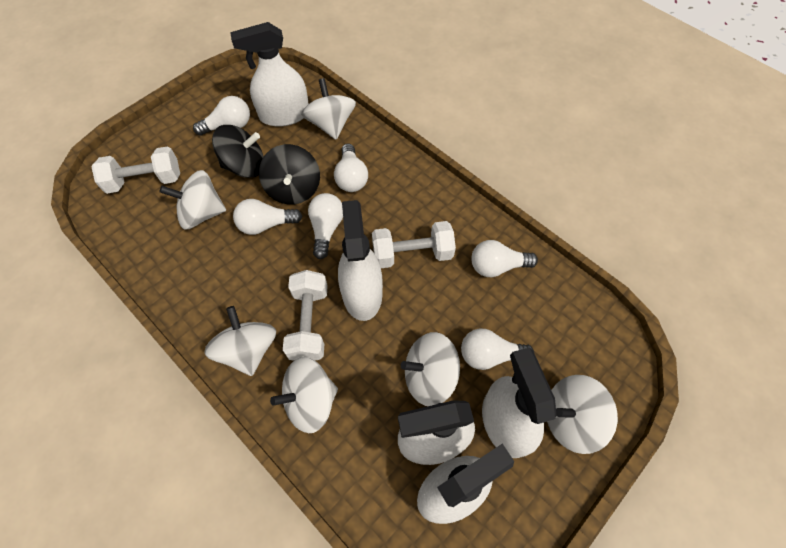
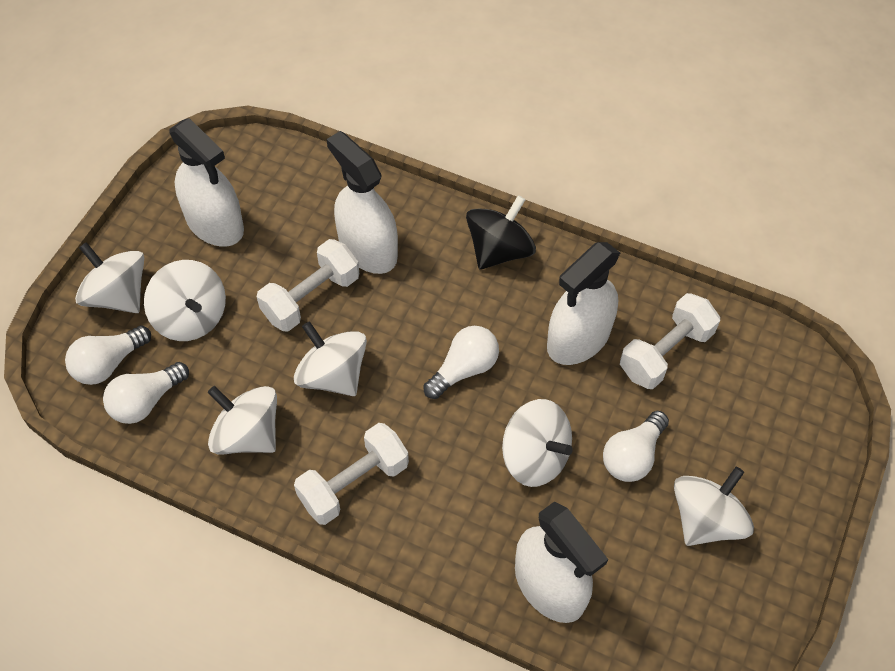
black spinning top: [212,125,264,178] [259,144,320,205] = 2 -> [466,195,536,270] = 1
white light bulb: [193,96,250,136] [233,199,302,235] [308,193,343,259] [334,143,368,192] [461,329,534,370] [471,240,538,277] = 6 -> [65,325,151,385] [103,362,189,424] [423,326,499,399] [603,411,669,482] = 4
white spray bottle: [230,22,309,127] [338,200,383,321] [398,401,475,465] [417,444,514,524] [482,347,556,458] = 5 -> [169,118,244,247] [326,131,398,274] [515,501,608,623] [547,242,620,365] = 4

